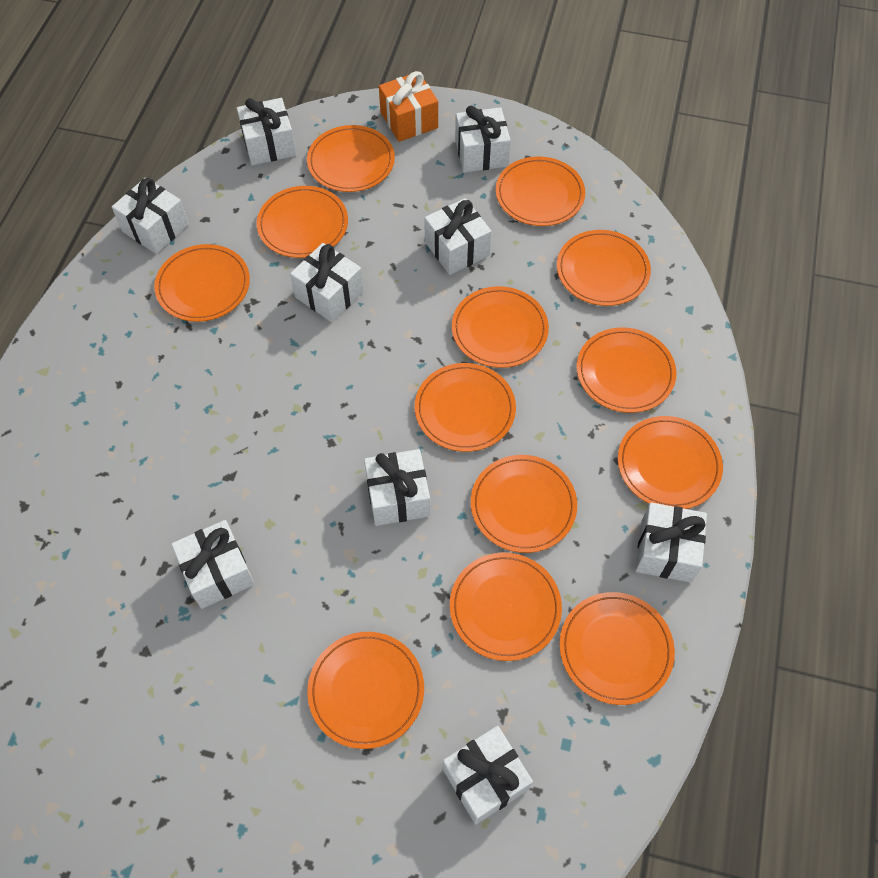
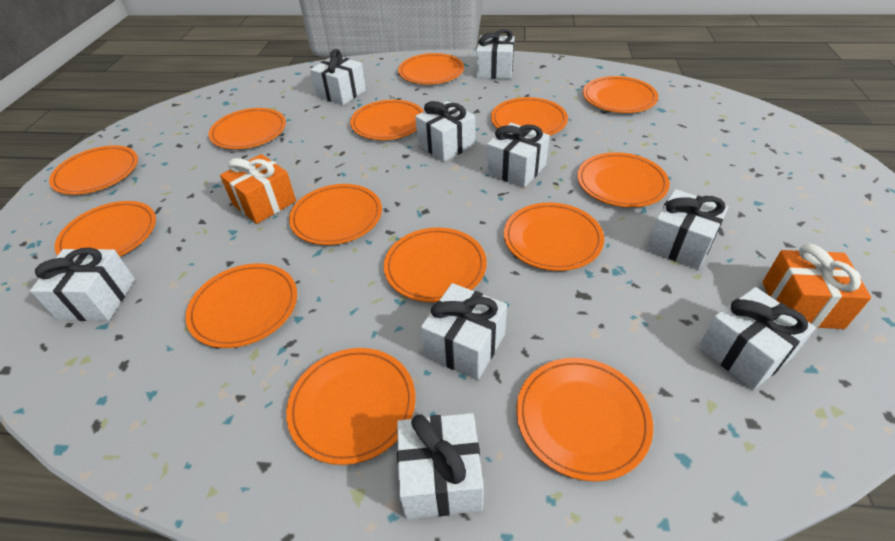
orange gift: [379,71,438,142] = 1 -> [220,154,296,224] [763,244,871,329] = 2
orange plate: [154,244,250,322] [257,186,348,258] [307,125,395,192] [307,632,424,749] [415,363,516,452] [450,553,562,661] [452,286,549,368] [471,455,577,553] [496,157,585,226] [557,230,651,306] [559,592,675,705] [577,328,677,413] [618,416,723,509] = 13 -> [49,145,138,195] [55,201,156,257] [186,263,297,348] [209,108,286,149] [286,348,416,465] [289,184,382,245] [350,100,424,140] [384,227,487,302] [398,53,464,84] [491,97,568,135] [504,203,604,271] [516,358,653,482] [577,152,670,207] [583,76,658,113] = 14

